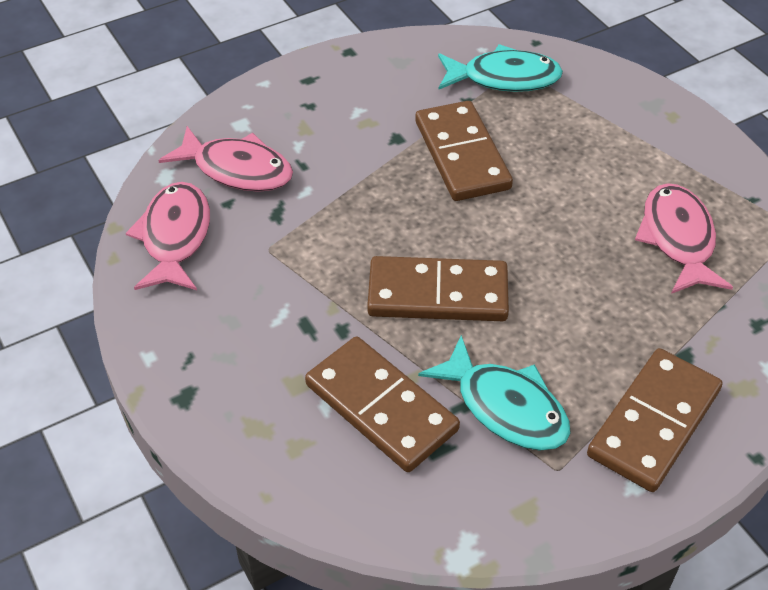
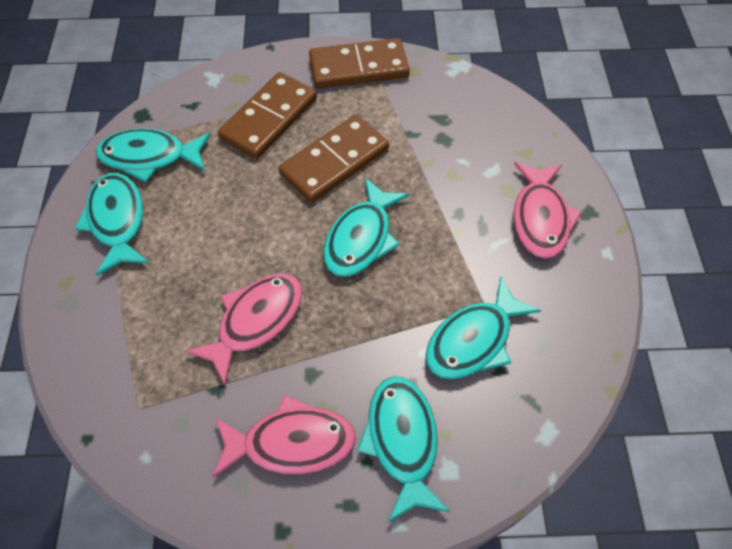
brown domino: [305,337,460,472] [367,256,509,321] [415,101,513,201] [587,348,722,492] = 4 -> [218,72,317,159] [279,115,389,203] [309,38,410,89] = 3
turquoise fish: [418,335,570,450] [438,44,563,92] = 2 -> [74,173,149,276] [96,129,211,182] [323,178,409,277] [357,376,450,522] [426,277,541,379] = 5

